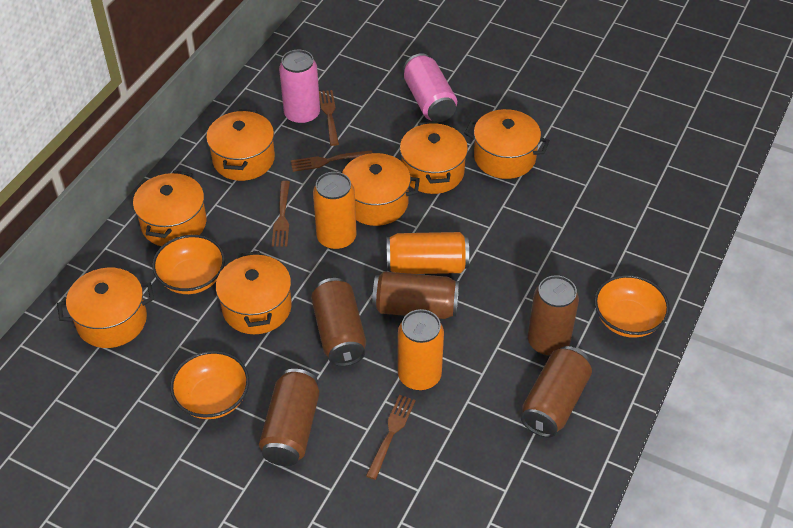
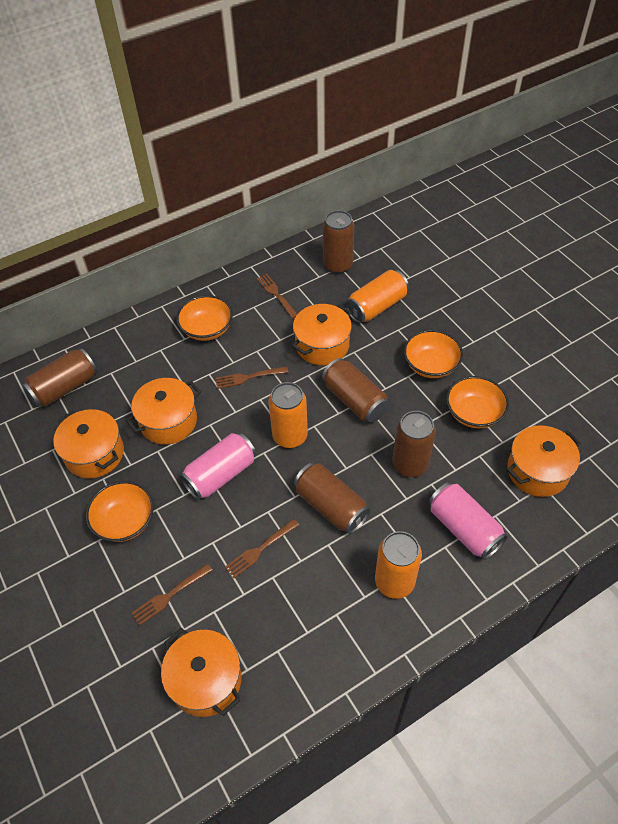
orange bowl: [152,235,225,294] [170,351,249,419] [594,275,670,338] = 3 -> [86,481,154,542] [176,295,233,341] [404,330,463,378] [446,376,509,428] = 4
orange pot: [57,268,154,348] [133,171,206,246] [206,109,275,181] [216,251,292,334] [335,153,420,226] [400,121,468,194] [464,109,550,179] = 7 -> [53,409,124,478] [126,378,201,445] [161,628,241,717] [292,304,352,365] [507,425,581,497] = 5

